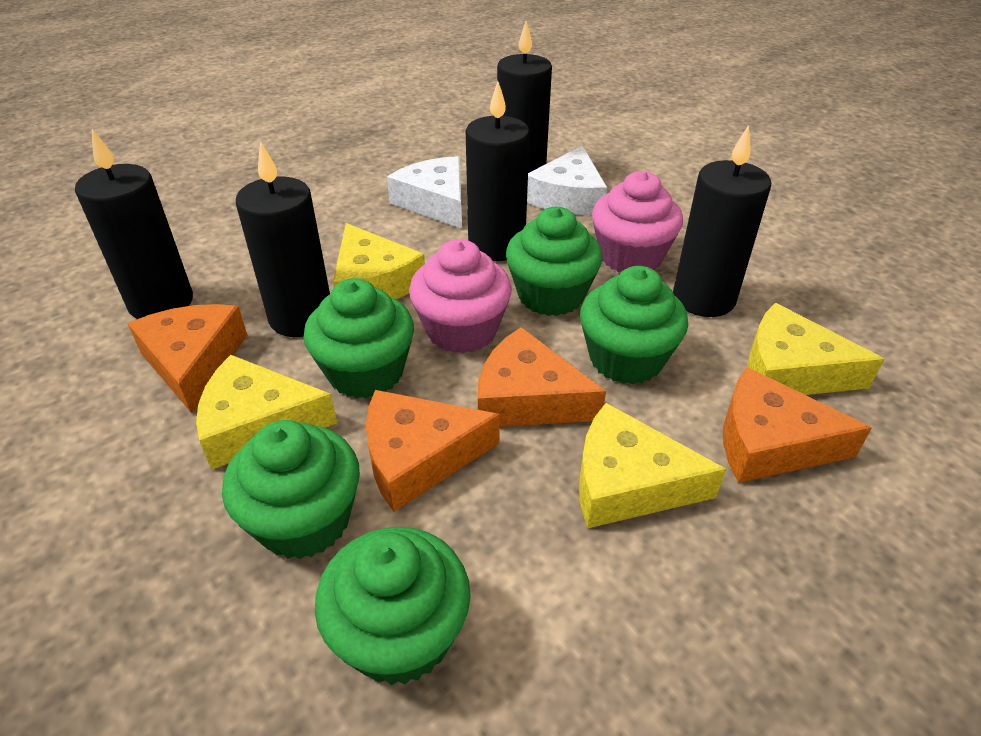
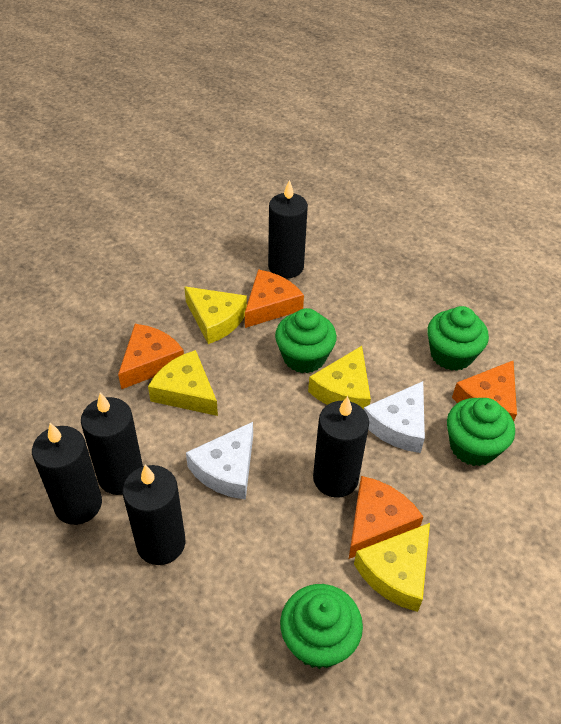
green cupcake: [222,420,360,559] [303,278,414,398] [315,527,471,685] [506,207,603,316] [580,266,688,384] = 5 -> [275,308,337,373] [280,584,363,669] [427,306,489,371] [447,398,515,466] = 4
pink cupcake: [409,239,512,353] [592,171,683,272] = 2 -> none = 0

